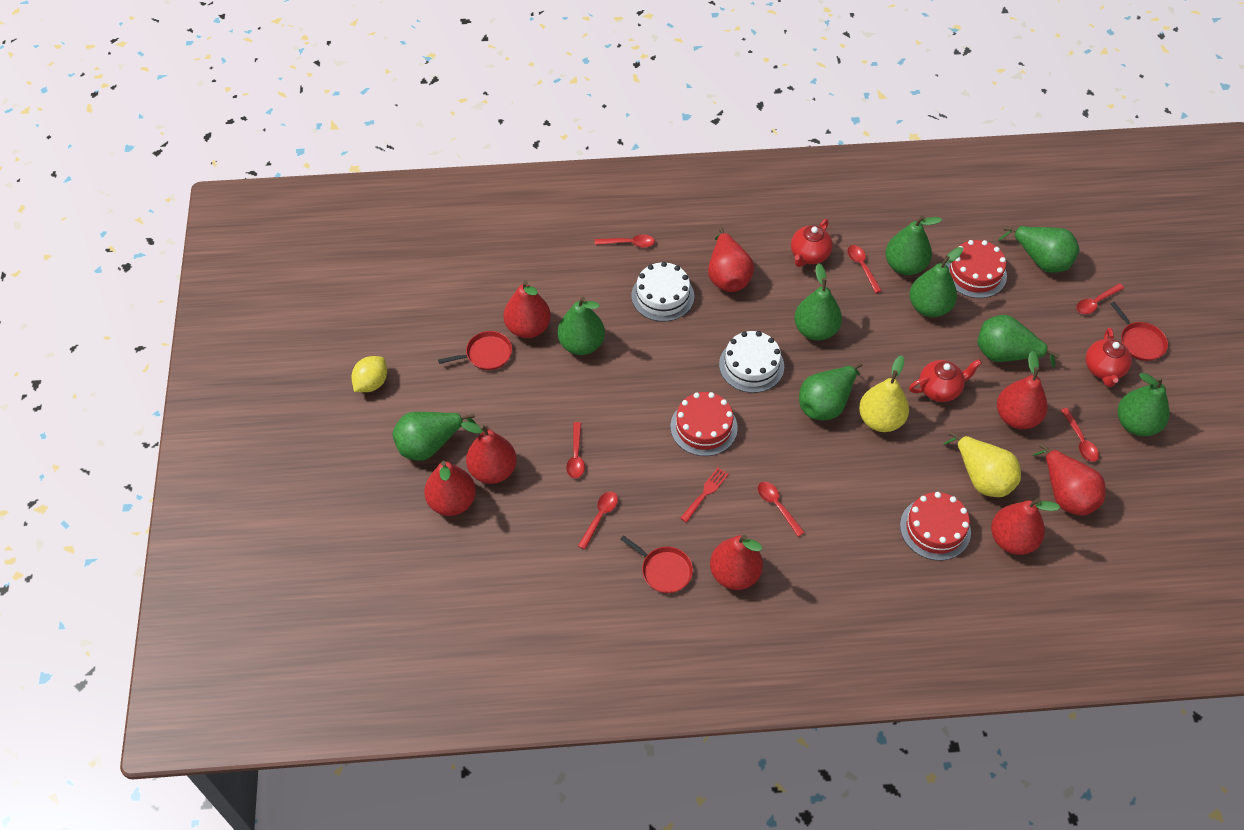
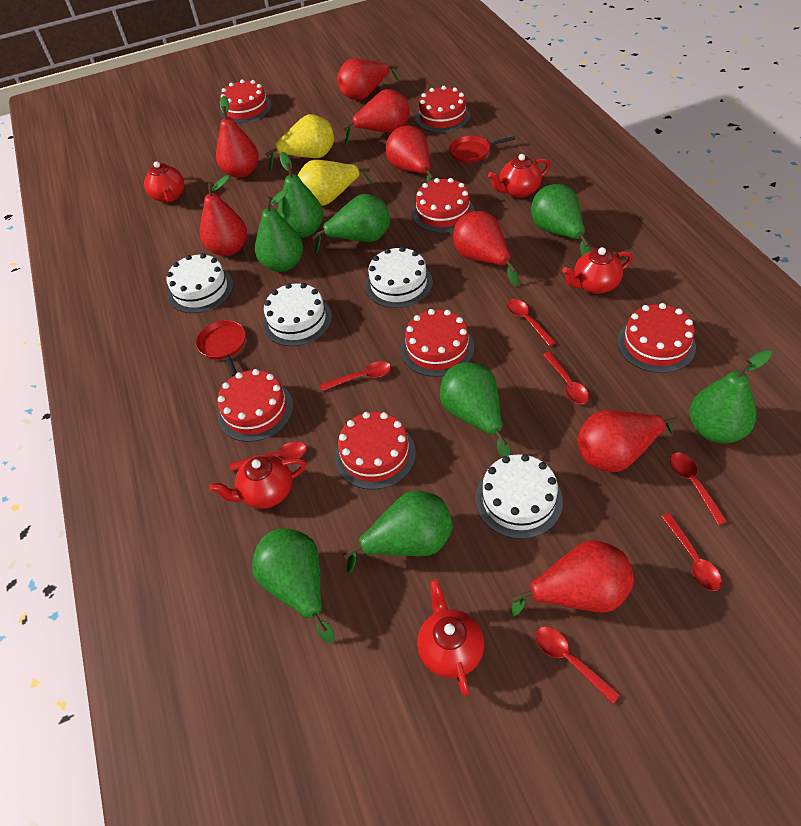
green pear: [393,412,476,461] [558,297,605,355] [794,263,842,341] [799,363,862,420] [885,215,942,275] [909,247,963,317] [977,315,1060,368] [998,226,1080,273] [1118,373,1170,436] = 9 -> [252,529,335,643] [255,189,303,272] [277,152,324,238] [311,194,390,254] [343,490,453,573] [440,362,510,458] [531,184,590,256] [689,350,772,444] = 8
red cake: [671,392,738,456] [900,492,971,561] [945,240,1007,298] = 3 -> [217,369,293,442] [220,79,272,124] [335,412,416,490] [401,309,474,377] [412,178,475,233] [416,86,470,133] [617,303,696,373] = 7
red fork: [680,467,729,522] = 1 -> none = 0
red pan: [438,331,512,370] [620,535,693,593] [1110,302,1168,361] = 3 -> [196,320,246,376] [449,135,515,163] = 2
red teapot: [791,219,833,267] [909,359,982,402] [1086,328,1132,387] = 3 -> [144,161,185,203] [209,455,306,509] [417,579,484,696] [488,154,550,198] [562,247,633,294] = 5
white cake: [631,262,694,322] [719,331,784,393] = 2 -> [166,253,233,313] [263,283,332,346] [365,247,433,308] [476,454,563,539] = 4
yellow lemon: [351,356,387,392] = 1 -> none = 0

